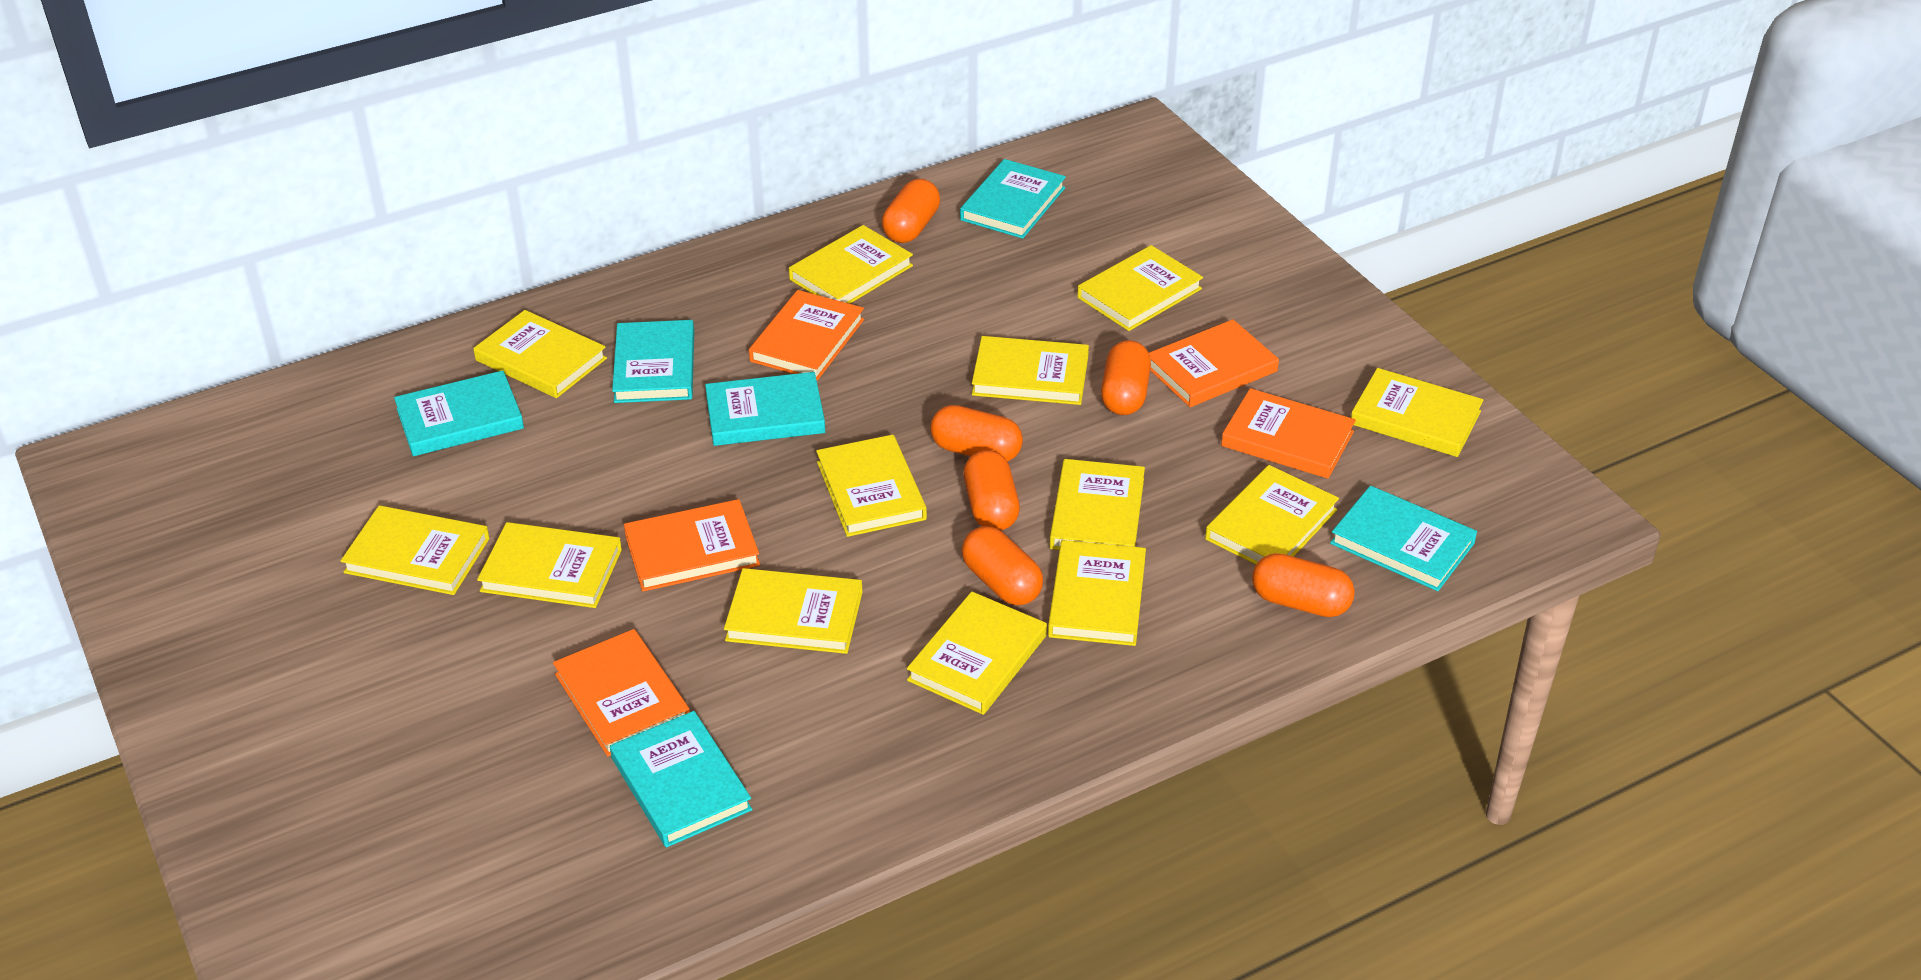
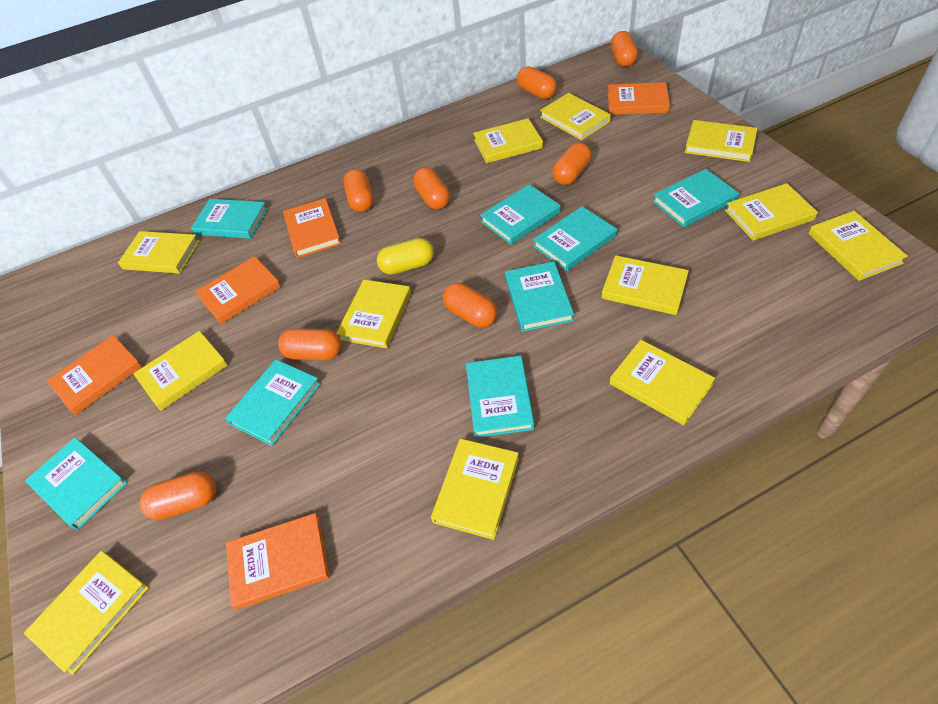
orange capsule: [882,179,940,243] [930,405,1023,462] [962,526,1043,605] [963,450,1020,531] [1101,340,1151,415] [1252,553,1355,617] = 6 -> [139,471,217,520] [278,328,341,360] [344,169,373,212] [413,168,450,210] [443,283,497,328] [517,66,557,99] [553,143,591,185] [611,31,638,67] = 8
turquoise book: [394,370,524,456] [610,711,752,847] [612,320,694,403] [705,372,825,446] [960,159,1066,239] [1330,486,1477,591] = 6 -> [25,437,127,530] [191,199,268,239] [225,359,321,446] [466,356,534,438] [480,184,561,245] [505,261,574,332] [533,206,617,271] [653,169,739,227] = 8
yellow book: [341,505,490,595] [473,310,607,398] [477,522,622,608] [724,568,863,654] [789,225,913,304] [816,435,927,537] [907,591,1047,715] [972,336,1089,405] [1048,540,1146,646] [1050,459,1145,550] [1077,245,1203,331] [1205,465,1339,564] [1351,368,1483,457] = 13 -> [24,551,149,675] [118,231,199,274] [133,331,228,411] [336,279,411,348] [431,439,519,540] [473,118,543,163] [540,93,611,140] [601,255,689,315] [610,340,715,425] [685,120,758,162] [725,183,818,241] [808,211,908,281] = 12
yellow capsule: none = 0 -> [377,238,434,275] = 1

